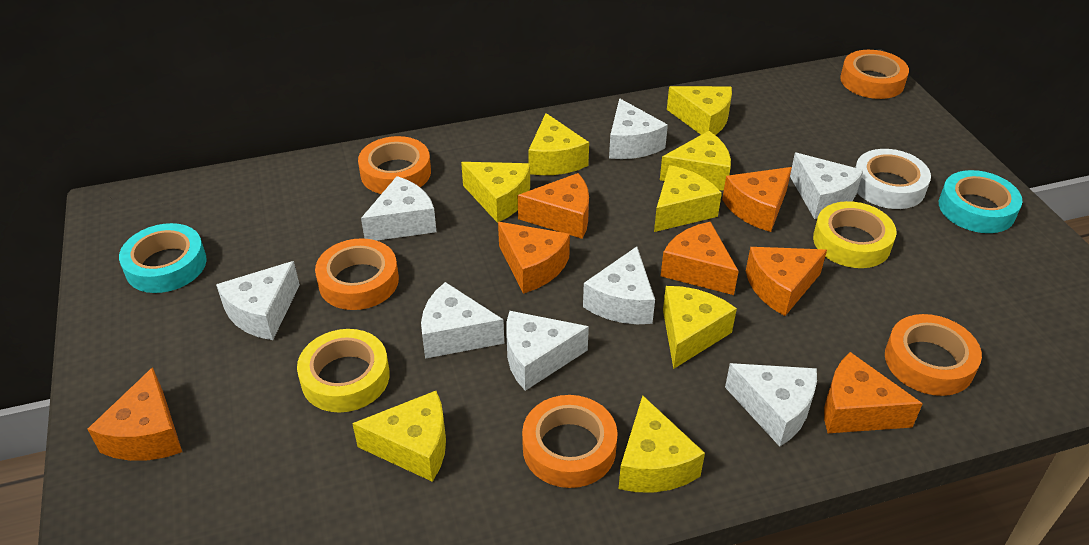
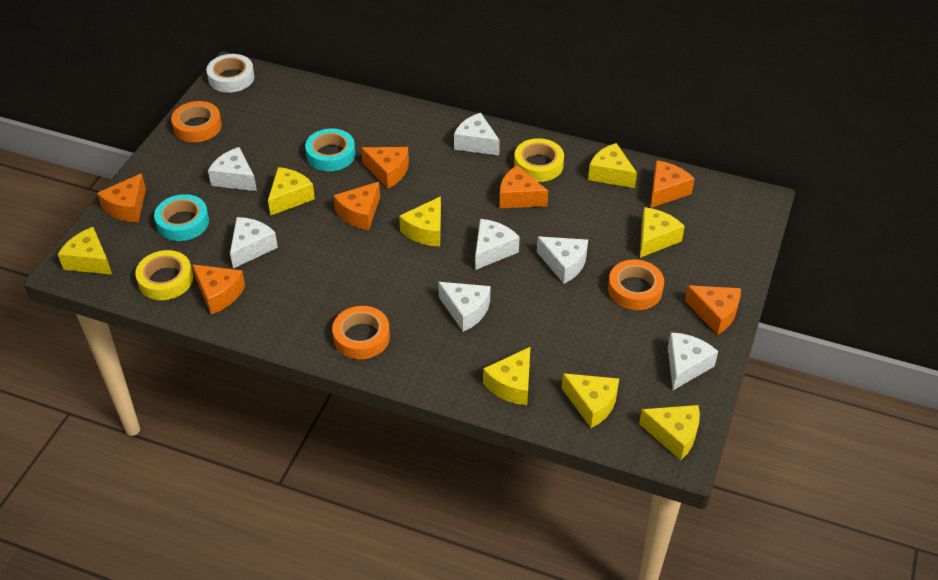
orange tape: [315,238,399,310] [358,136,431,194] [522,395,618,488] [840,50,909,99] [885,314,982,396] = 5 -> [171,101,222,142] [332,306,390,359] [608,259,664,310] = 3
white cheese: [216,261,300,340] [361,176,437,241] [421,282,504,359] [506,311,589,391] [583,247,655,324] [609,98,668,159] [725,363,817,447] [790,153,863,219] = 8 -> [208,147,257,191] [230,217,278,268] [438,282,491,332] [454,113,500,155] [475,219,520,270] [537,236,588,284] [668,332,718,390] = 7

